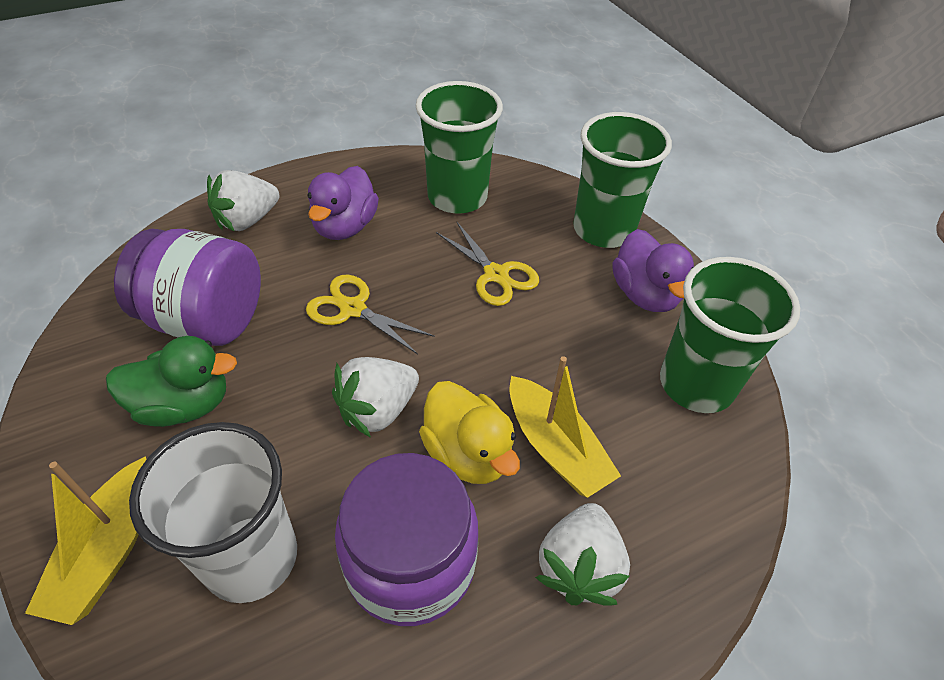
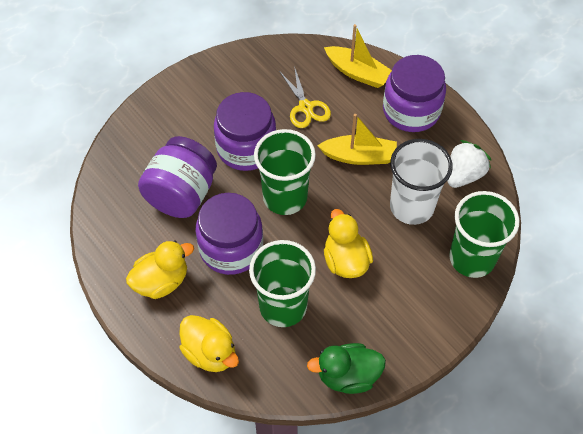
purple duck: [307,166,379,240] [612,229,694,312] = 2 -> none = 0
purple jar: [114,229,261,346] [335,453,478,626] = 2 -> [138,136,217,218] [195,193,263,275] [214,92,276,171] [383,55,446,132] = 4
white strawberry: [207,170,280,232] [332,357,419,438] [535,503,630,605] = 3 -> [448,140,491,188] = 1
yellow duck: [419,381,520,484] = 1 -> [126,241,194,299] [179,315,239,372] [324,209,373,278] = 3
yellow scissors: [306,275,435,354] [436,222,539,306] = 2 -> [279,66,331,128] = 1

